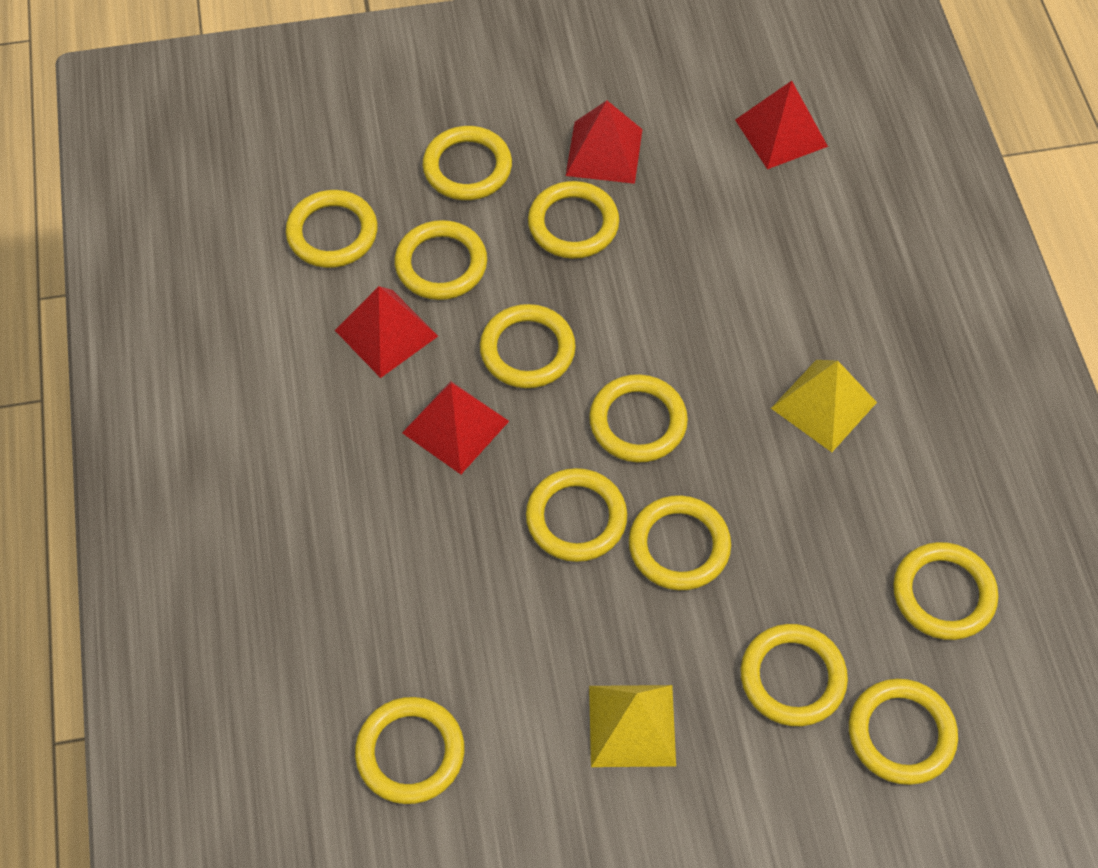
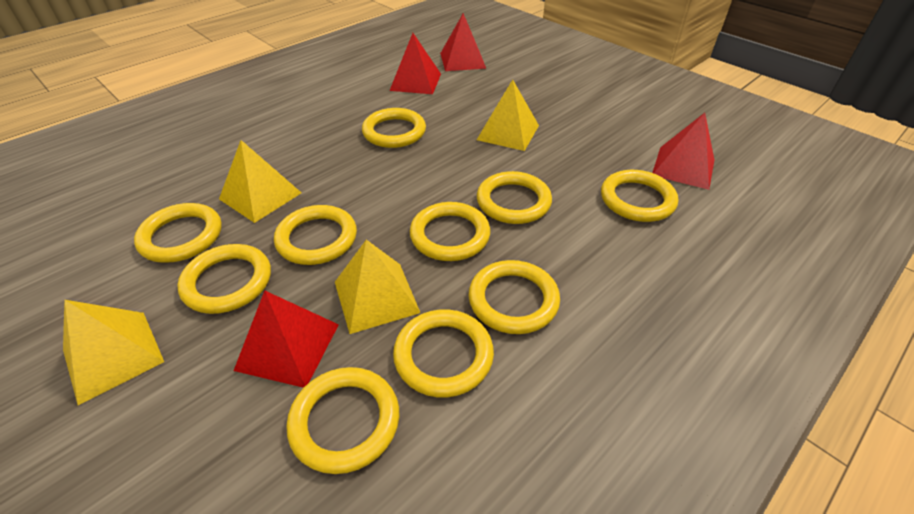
yellow pyramid: [589,685,676,767] [771,360,877,452] = 2 -> [63,300,164,405] [219,140,301,223] [335,240,420,334] [477,79,539,151] = 4
yellow ring: [286,190,378,268] [355,697,465,804] [394,220,487,300] [422,126,512,200] [480,304,576,388] [526,468,627,562] [528,181,619,259] [589,374,688,463] [629,495,731,590] [740,624,848,726] [849,679,958,785] [893,542,998,640] = 12 -> [134,203,222,263] [177,244,271,314] [274,205,357,265] [286,367,399,474] [362,108,426,148] [393,309,494,398] [410,202,490,261] [468,260,560,334] [477,171,552,224] [601,170,678,222] = 10

